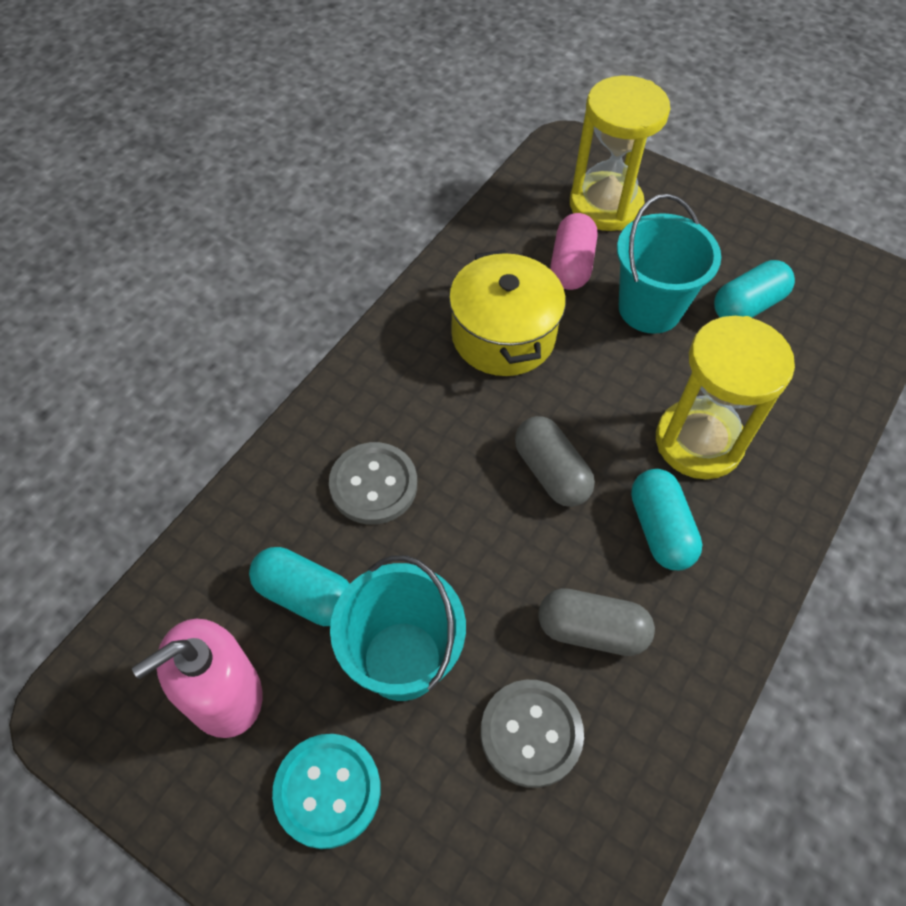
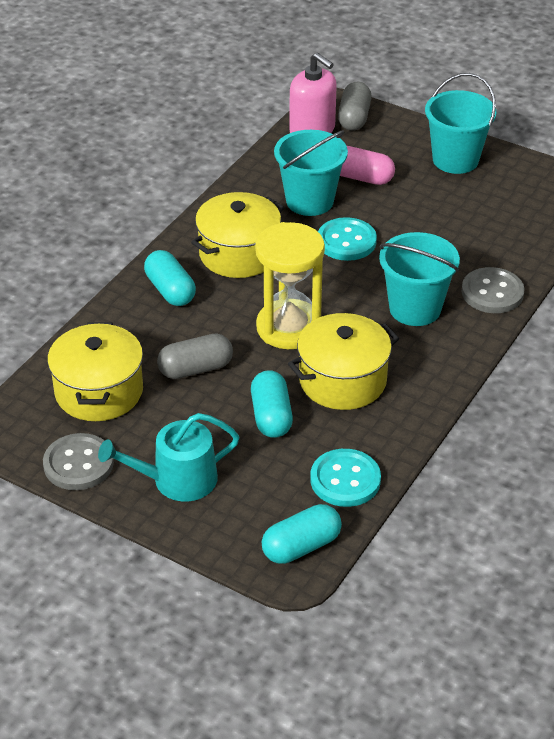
turquoise bucket: [330,555,466,701] [617,194,721,334] = 2 -> [274,130,348,216] [379,232,460,326] [425,73,496,174] = 3
turquoise button: [272,734,381,849] = 1 -> [310,449,381,507] [318,217,377,261] = 2
turquoise watering can: none = 0 -> [98,413,239,501] = 1
yellow hourglass: [570,76,670,231] [656,316,795,479] = 2 -> [255,222,325,349] = 1
yellow pot: [449,249,566,376] = 1 -> [47,322,143,421] [191,192,284,278] [288,313,400,410] = 3

